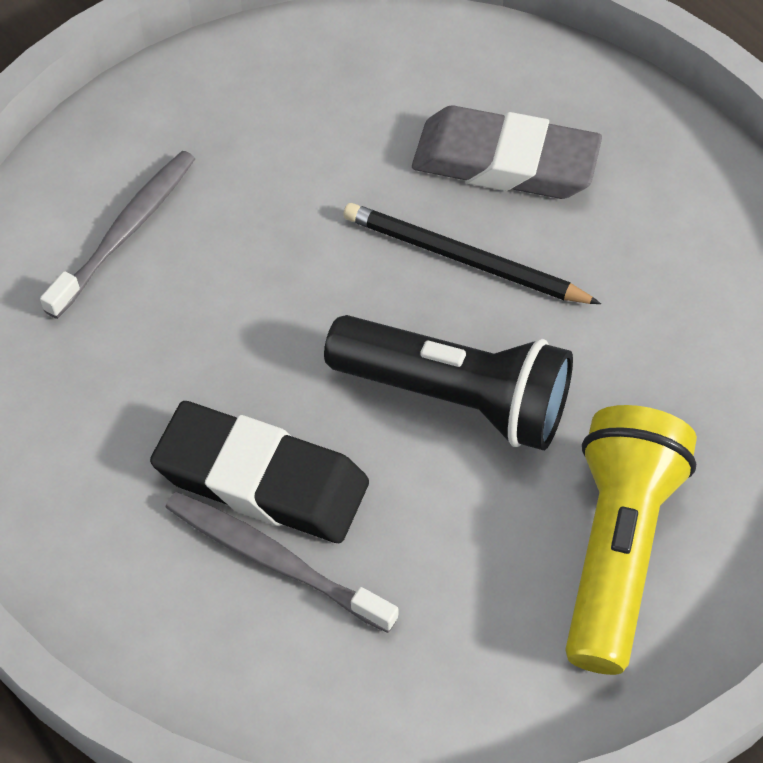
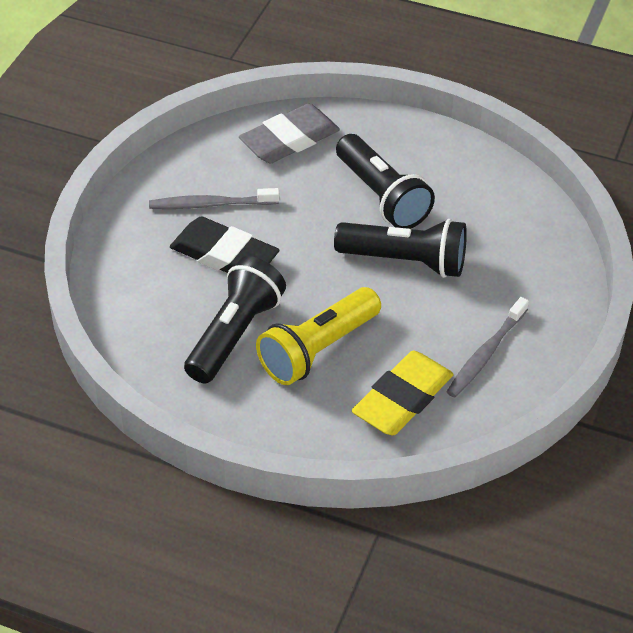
black flashlight: [324,315,573,450] = 1 -> [184,256,286,383] [334,219,467,278] [336,134,435,229] = 3
black pencil: [343,203,601,304] = 1 -> none = 0
yellow eraser: none = 0 -> [352,351,454,435] = 1

